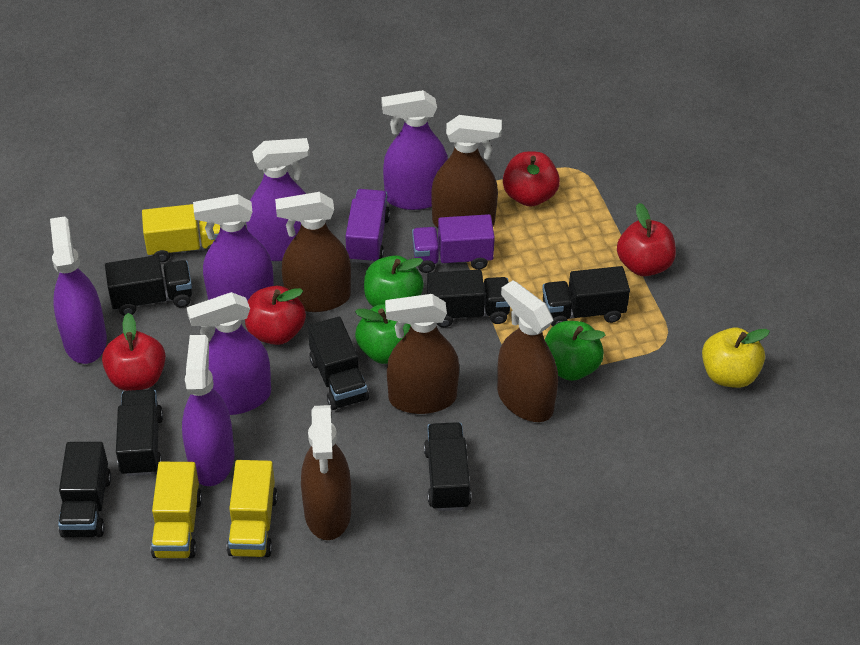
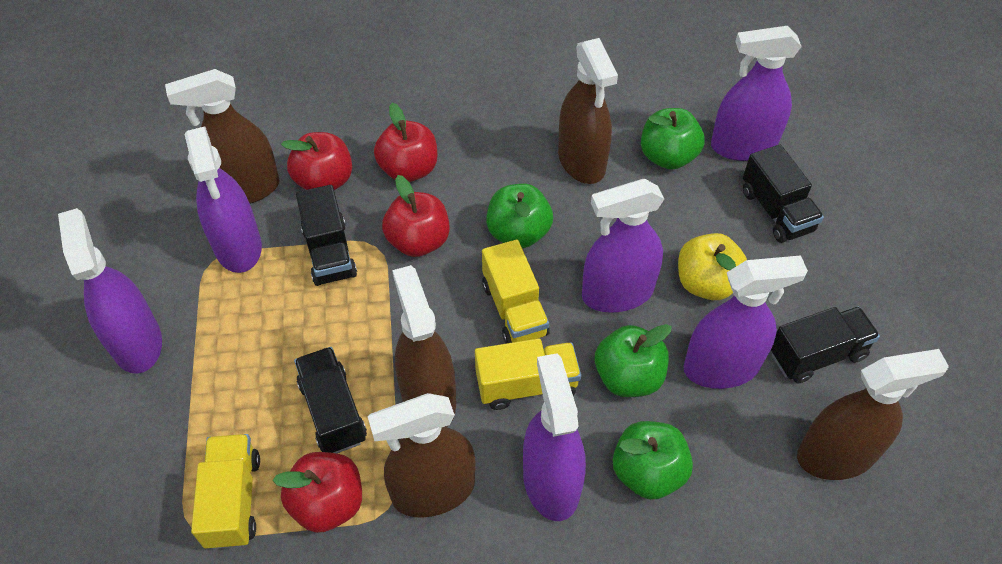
black truck: [58,442,111,537] [105,255,192,316] [116,389,163,476] [308,317,369,410] [424,422,471,511] [427,269,510,327] [542,266,630,327] = 7 -> [294,347,367,453] [296,185,357,286] [743,145,824,243] [771,306,880,384] = 4
green apple: [355,304,411,364] [364,255,424,307] [545,321,606,381] = 3 -> [486,184,553,248] [595,324,672,397] [613,421,693,500] [641,108,705,170] = 4
purple truck: [345,189,390,264] [412,214,495,273] = 2 -> none = 0

